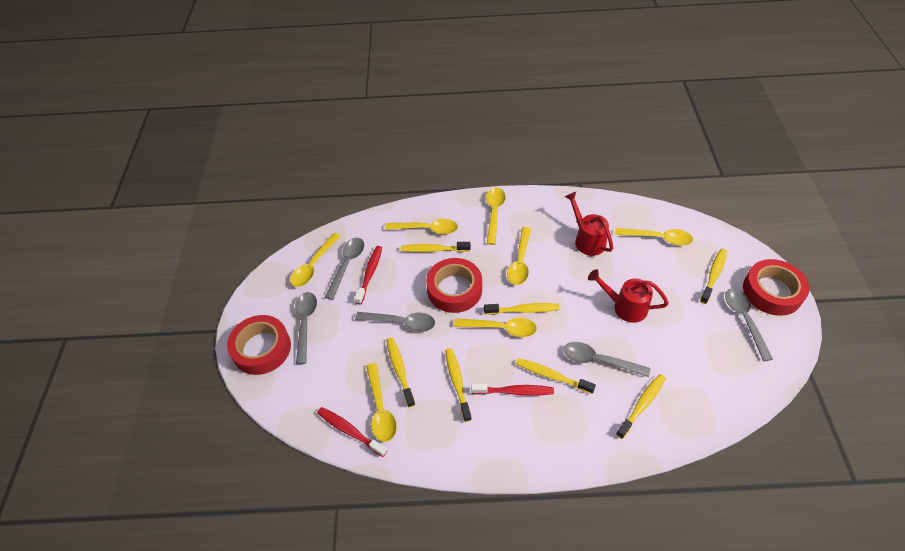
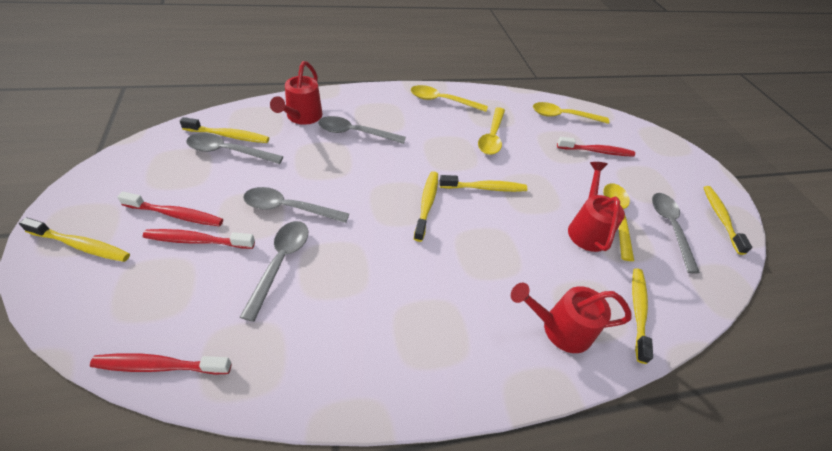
red tape: [227,315,291,375] [426,258,482,313] [743,259,810,316] = 3 -> none = 0
red toothbrush: [317,407,387,457] [354,246,382,305] [471,383,554,396] = 3 -> [90,353,232,375] [117,192,223,227] [143,229,255,249] [557,137,635,157] = 4
red watering can: [565,192,613,256] [588,269,669,323] = 2 -> [270,61,323,125] [511,283,632,353] [568,162,625,252] = 3
yellow spoon: [290,233,340,287] [366,363,397,442] [385,219,458,234] [454,318,537,337] [486,188,506,245] [507,227,531,285] [615,228,693,246] = 7 -> [411,85,488,112] [478,107,505,155] [533,102,609,124] [603,183,634,261] = 4
yellow toothbrush: [386,338,415,407] [401,242,471,252] [445,348,472,422] [484,303,560,315] [516,358,596,394] [616,374,666,439] [700,248,727,304] = 7 -> [19,217,130,262] [180,117,269,143] [414,171,438,242] [440,175,527,192] [632,268,653,364] [703,186,753,255] = 6

